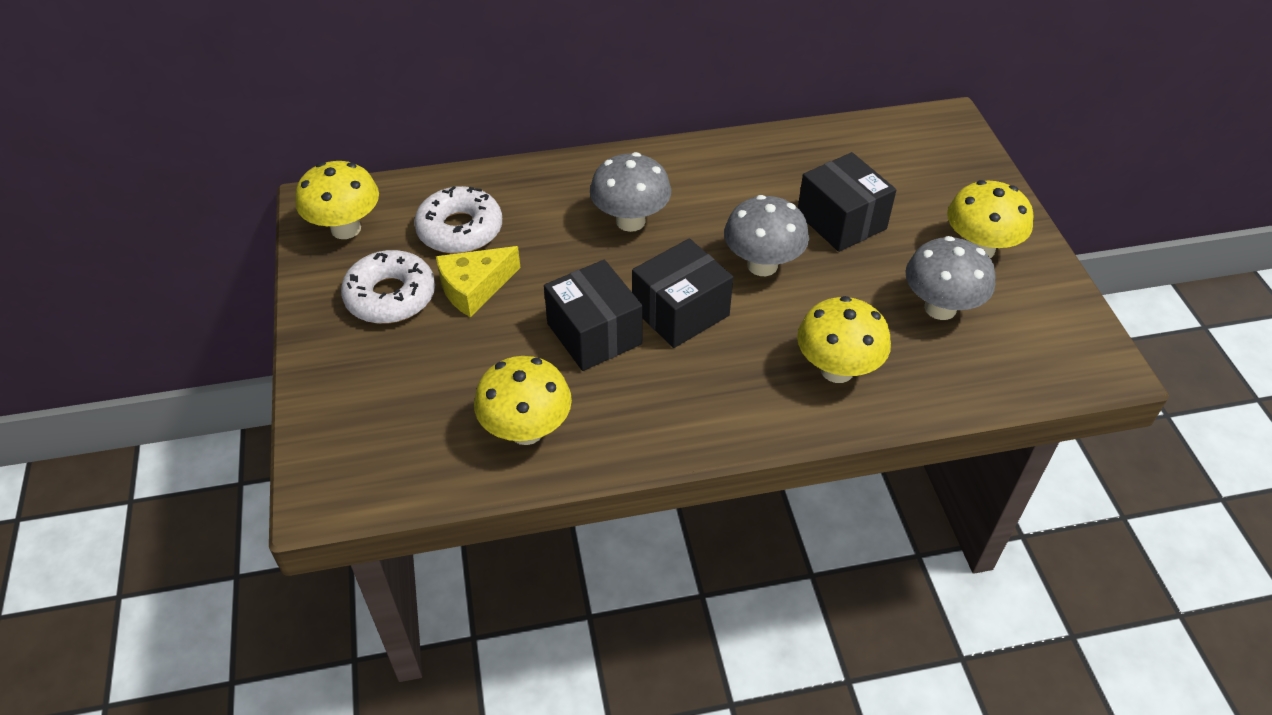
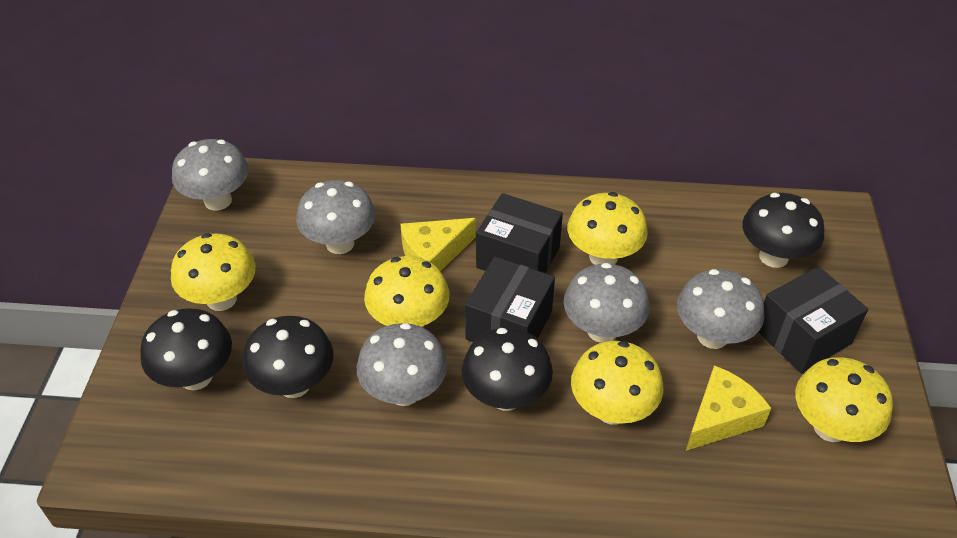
black mushroom: none = 0 -> [140,308,232,390] [243,316,333,398] [462,328,553,411] [742,193,824,268] = 4
grey mushroom: [590,152,671,232] [724,195,809,276] [905,236,996,320] = 3 -> [172,139,249,211] [296,180,375,254] [357,323,447,406] [564,263,650,343] [677,269,765,349] = 5
white donut: [341,250,435,324] [414,186,502,254] = 2 -> none = 0
yellow cheese: [436,246,520,318] = 1 -> [400,218,476,271] [686,365,771,451] = 2
yellow mushroom: [295,161,379,239] [474,356,572,445] [797,296,891,383] [947,180,1034,258] = 4 -> [171,233,256,311] [364,256,450,327] [568,192,648,265] [571,341,663,425] [795,357,893,442] = 5

